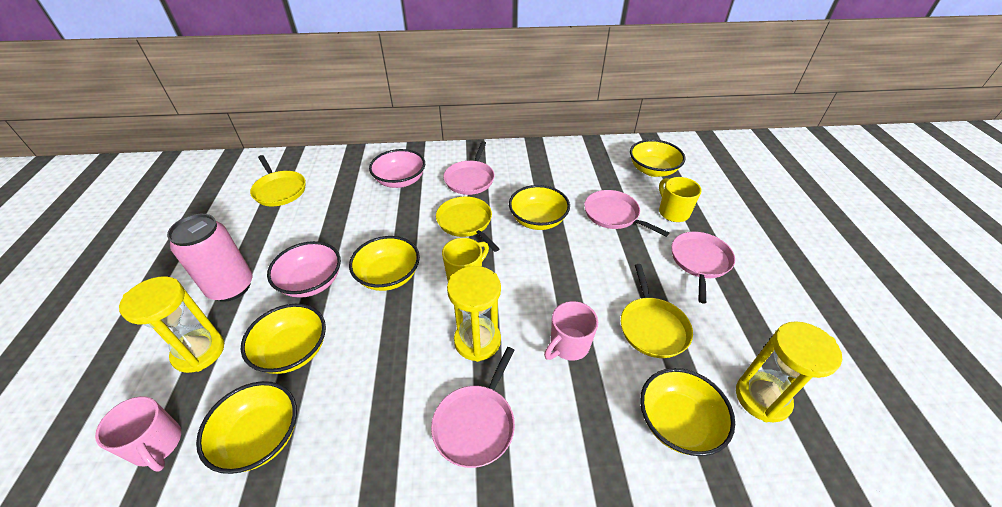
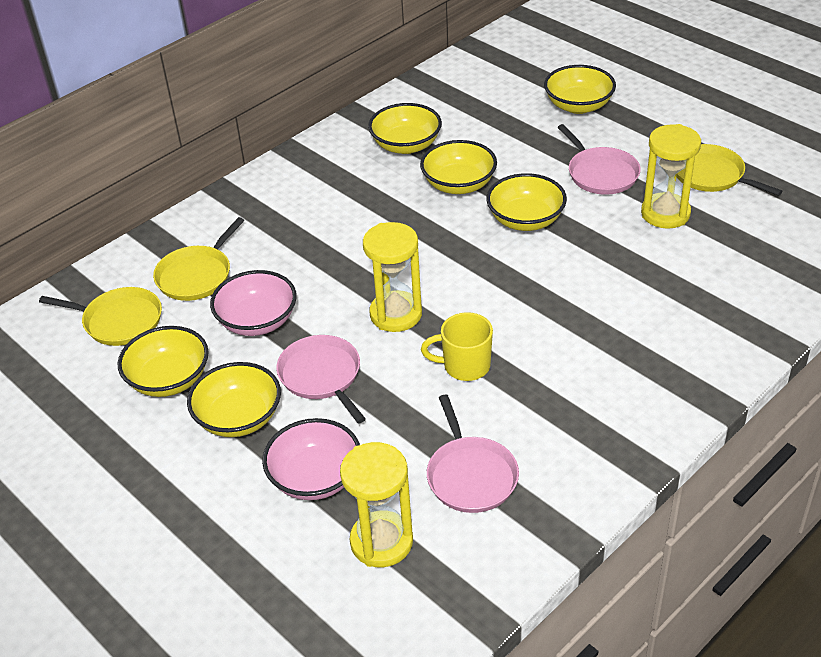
pink can: [167,214,252,302] = 1 -> none = 0
pink mug: [95,396,181,472] [544,301,598,361] = 2 -> none = 0
pink pan: [431,347,515,468] [443,141,495,195] [584,190,669,237] [671,232,735,303] = 4 -> [277,335,366,424] [427,395,519,513] [557,124,641,195] = 3
yellow mug: [442,238,489,281] [659,177,702,222] = 2 -> [421,312,493,381] = 1

